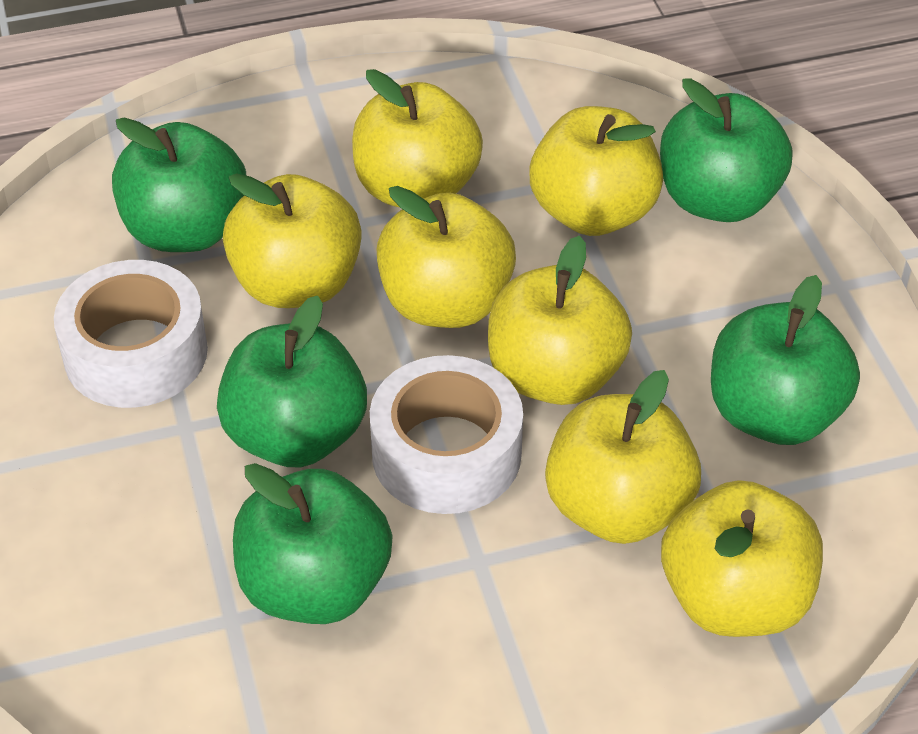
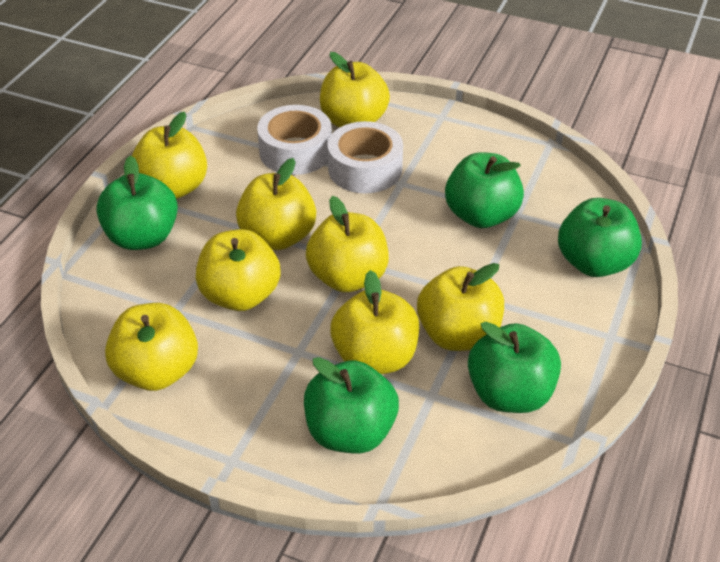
yellow apple: [223,173,362,308] [352,69,483,207] [377,186,516,328] [488,236,632,405] [529,106,663,236] [545,370,701,544] [661,480,823,637] = 7 -> [105,303,198,391] [132,112,207,199] [196,229,281,311] [236,158,316,250] [306,196,389,292] [320,52,390,128] [330,270,419,374] [417,263,504,351] = 8

